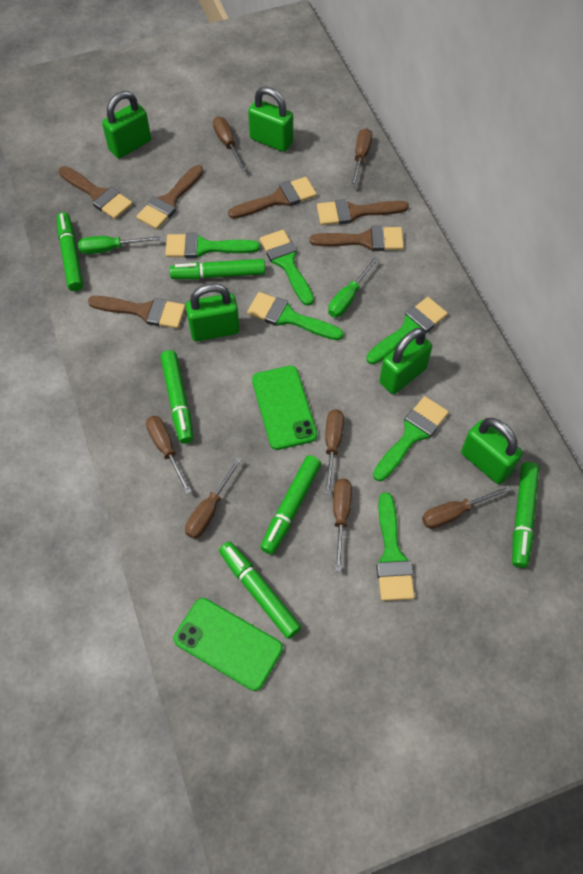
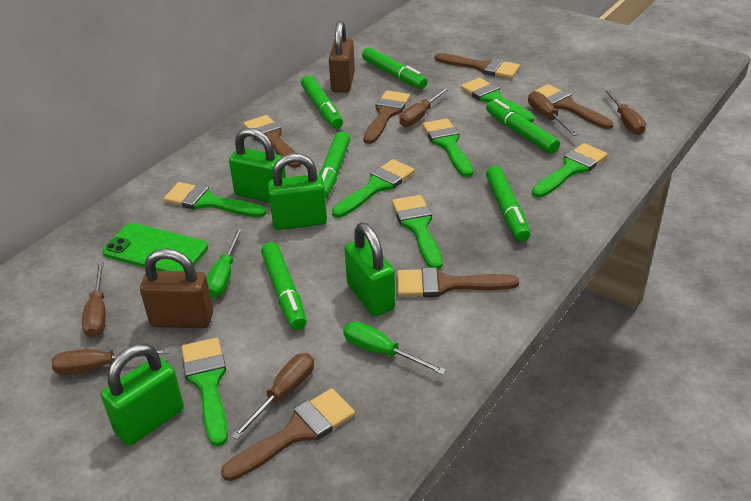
brown padlock: none = 0 -> [140,248,213,328] [329,21,355,93] = 2
brown screwdriver: [146,416,192,494] [185,457,242,539] [213,117,246,172] [325,409,344,495] [333,478,352,572] [351,128,372,187] [422,485,511,529] = 7 -> [52,348,170,375] [82,261,106,338] [231,353,314,440] [399,87,450,127] [528,91,578,136] [603,88,646,135] = 6
green brush: [165,233,260,258] [247,292,344,340] [260,230,314,306] [366,297,448,364] [373,396,449,481] [376,492,415,601] = 6 -> [163,182,266,217] [181,337,228,447] [332,159,415,218] [392,195,443,270] [422,118,473,177] [461,78,534,123] [532,143,608,198] = 7
green padlock: [102,91,151,158] [186,283,240,341] [248,87,293,152] [379,328,432,394] [461,418,523,484] = 5 -> [101,344,184,445] [229,128,286,203] [268,153,327,230] [345,223,395,317] = 4
green phone: [174,598,283,691] [252,366,317,450] = 2 -> [102,223,208,271] = 1

